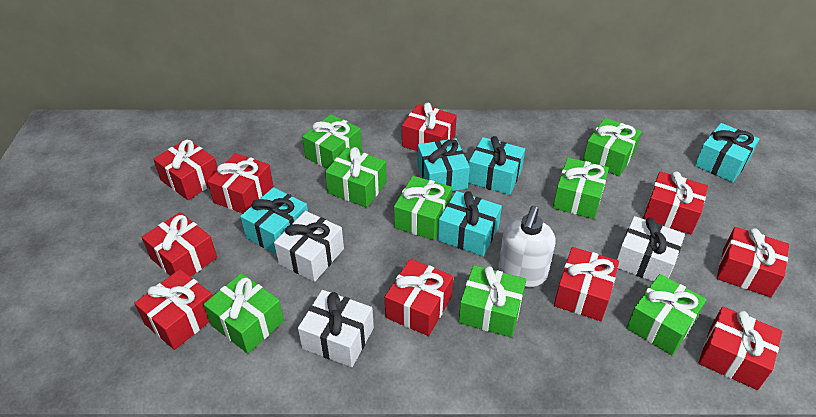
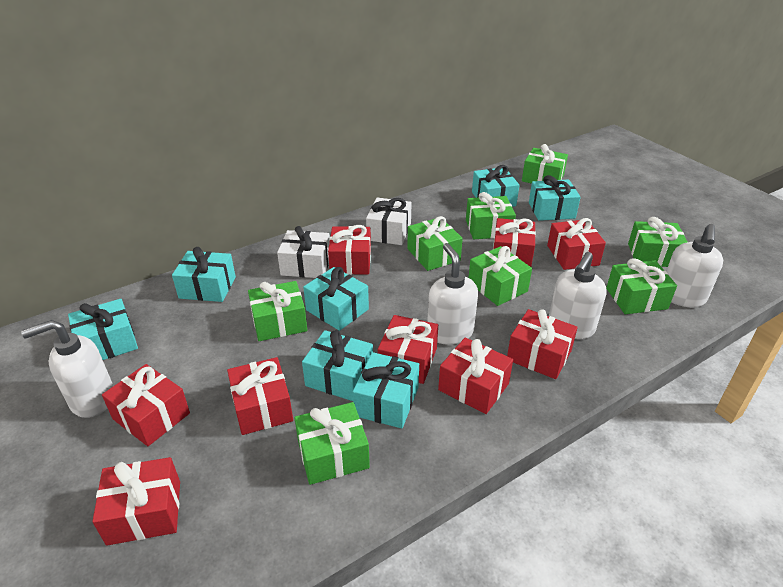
red gift: [134,269,212,350] [142,212,217,277] [153,139,217,200] [207,153,274,213] [385,259,453,336] [402,103,457,151] [554,247,619,321] [643,171,708,234] [698,306,782,390] [717,227,789,297] = 10 -> [92,457,180,546] [102,364,190,446] [227,357,293,435] [328,225,371,275] [378,315,438,384] [438,337,513,414] [493,218,536,267] [507,309,578,379] [547,218,606,270] = 9
turquoise gift: [240,187,308,254] [417,138,470,191] [438,191,502,256] [468,136,525,195] [695,123,760,183] = 5 -> [68,299,138,360] [172,247,236,302] [302,330,373,401] [303,267,369,331] [353,352,419,429] [472,165,519,207] [529,175,581,221] = 7
white gift: [274,211,344,282] [298,290,374,367] [617,216,685,282] = 3 -> [277,226,330,278] [366,197,412,245] = 2
white soap dispenser: [498,206,556,287] = 1 -> [21,320,113,418] [427,243,478,345] [549,252,607,339] [666,224,723,307] = 4

